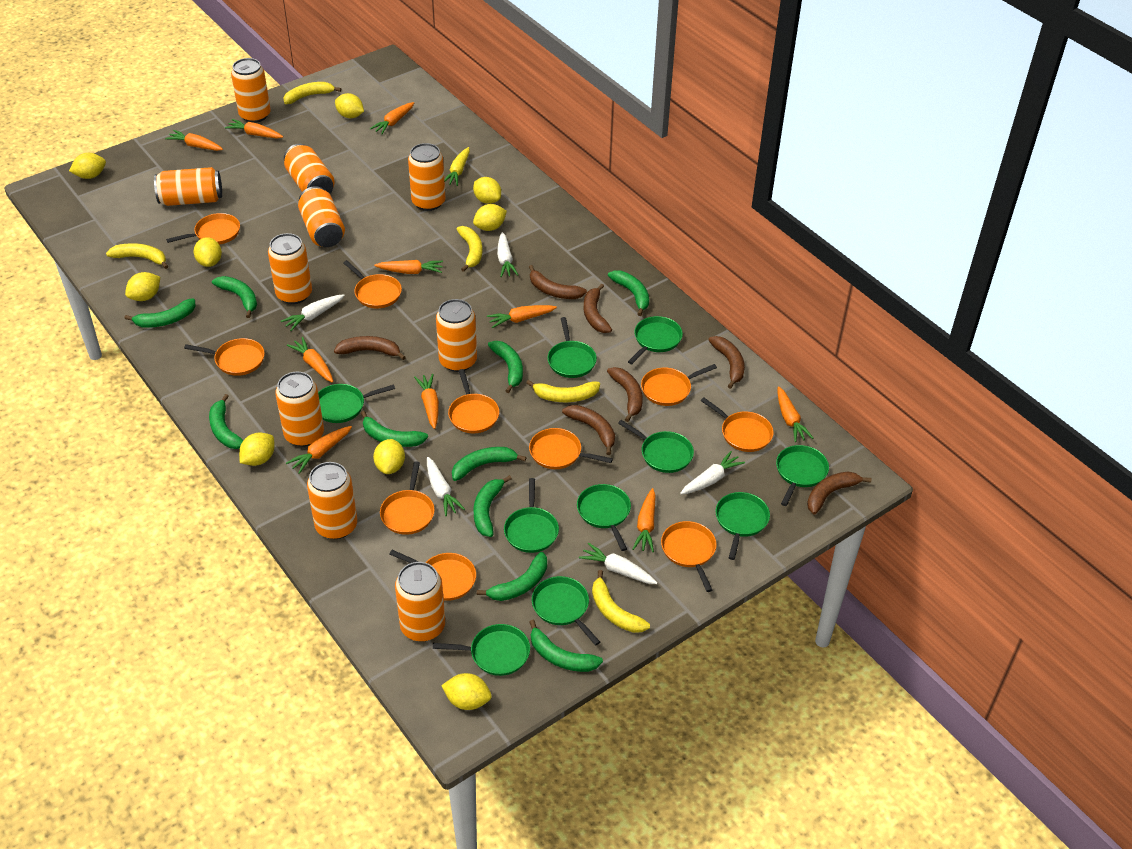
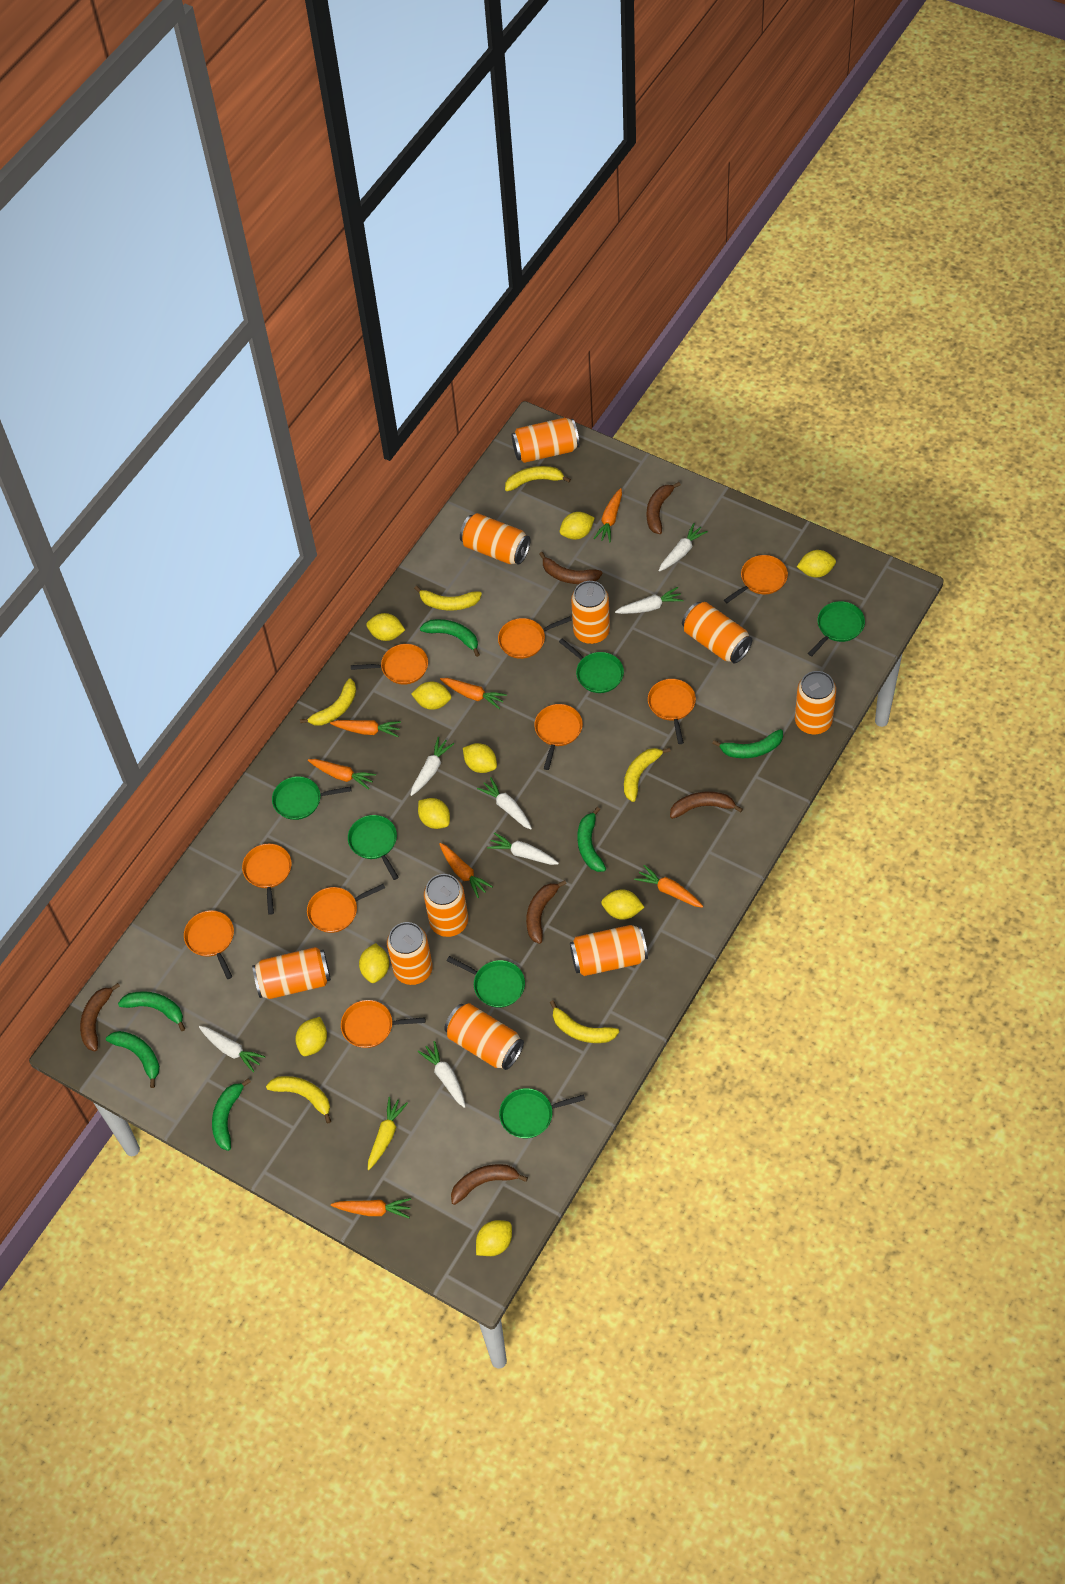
brown banana: [334,336,406,360] [529,265,587,299] [562,405,615,455] [584,284,612,333] [607,367,643,422] [708,336,745,389] [807,472,871,514] = 7 -> [80,983,120,1052] [451,1164,528,1205] [526,880,567,944] [539,552,602,584] [647,482,681,534] [670,792,743,819] = 6
green banana: [124,298,196,328] [209,394,243,449] [212,276,257,318] [361,411,428,447] [452,447,526,481] [473,475,512,537] [477,552,547,601] [488,341,523,393] [529,620,603,672] [608,270,649,316] = 10 -> [106,1031,160,1088] [118,991,185,1031] [212,1078,251,1151] [420,619,480,657] [577,807,606,872] [712,729,783,758] = 6
green pan: [318,384,395,423] [433,624,530,676] [504,478,559,553] [532,576,600,646] [547,317,597,378] [577,484,631,551] [618,420,694,473] [628,316,683,364] [715,492,770,560] [776,445,829,506] = 10 -> [272,776,351,820] [348,815,399,880] [447,956,525,1008] [499,1088,585,1138] [559,639,624,693] [808,601,865,656] = 6
orange carrot: [165,130,223,151] [225,119,283,138] [286,426,352,474] [287,337,334,383] [370,102,414,134] [374,260,443,274] [414,374,439,429] [487,305,557,328] [632,488,656,552] [777,386,813,442] = 10 -> [308,759,376,790] [330,720,401,737] [331,1198,411,1218] [439,843,493,898] [440,678,507,709] [593,488,622,542] [634,865,703,908] = 7
orange pan: [166,213,240,245] [184,338,265,376] [343,260,402,309] [380,461,435,535] [389,550,476,601] [448,369,499,433] [529,428,613,469] [641,364,717,406] [661,521,717,592] [701,397,774,452] = 10 -> [184,910,234,979] [242,844,292,915] [307,884,385,933] [341,1000,425,1048] [351,644,428,685] [498,616,572,659] [534,704,583,770] [648,679,696,744] [724,555,788,603] = 9
white carrot: [281,294,345,331] [427,457,465,516] [497,232,518,277] [579,543,658,584] [680,451,745,495] = 5 -> [199,1026,265,1073] [411,737,454,796] [418,1041,466,1108] [477,777,532,830] [487,832,559,865] [615,587,684,614] [659,523,708,572] = 7
yellow banana: [106,243,168,269] [283,82,341,104] [457,226,482,272] [526,380,600,402] [592,570,650,633] = 5 -> [266,1076,331,1123] [300,678,356,726] [414,586,482,611] [505,466,571,491] [550,1000,619,1043] [624,748,670,802] = 6
yellow lemon: [69,153,106,179] [125,272,160,301] [194,237,222,267] [239,433,275,466] [335,93,364,118] [373,439,405,474] [441,673,492,710] [473,177,501,204] [473,204,507,231] = 9 -> [295,1017,327,1056] [359,943,389,983] [366,613,405,641] [411,682,451,710] [418,798,450,829] [463,743,497,773] [476,1220,512,1256] [560,512,595,540] [601,889,644,920] [797,550,836,578] = 10

